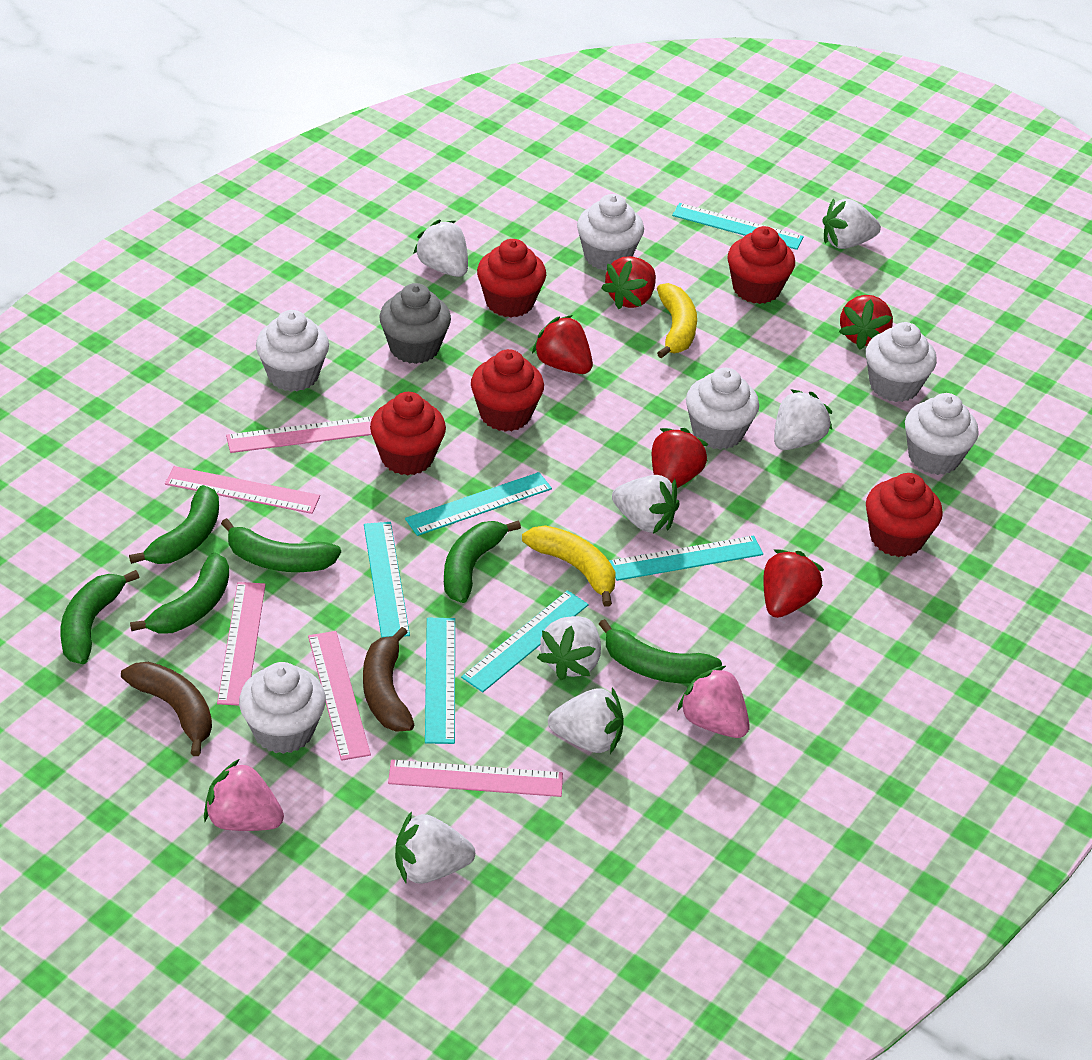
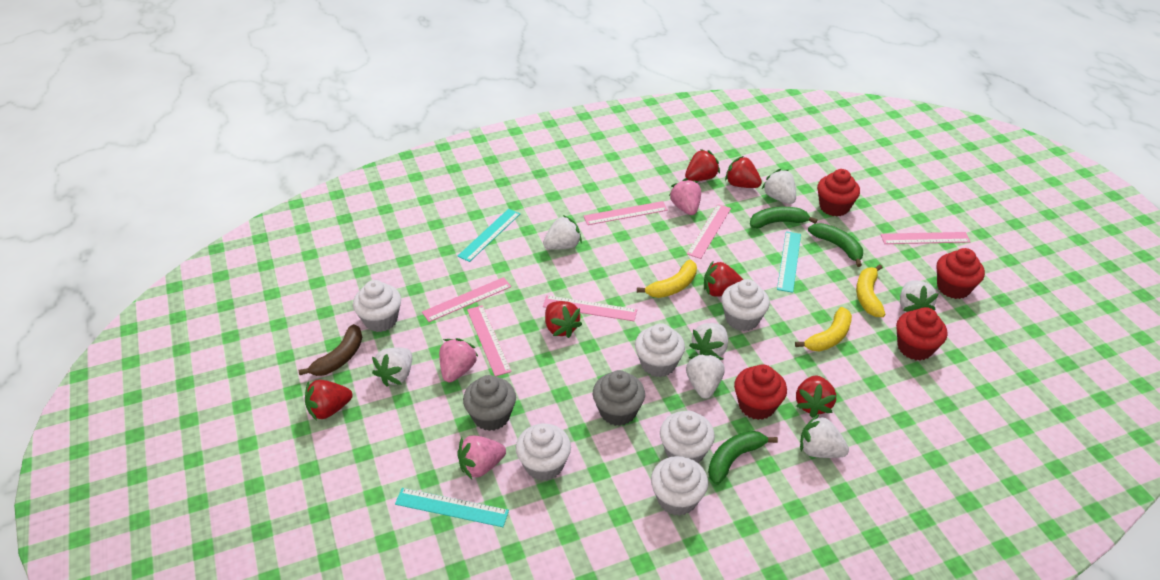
brown banana: [121,662,212,756] [363,627,414,732] = 2 -> [299,324,362,376] = 1
green banana: [60,570,139,664] [129,485,219,564] [130,553,229,633] [221,518,341,572] [444,520,521,603] [599,619,722,684] = 6 -> [708,431,778,485] [750,207,817,229] [808,223,863,267] = 3
grey cupcake: [379,283,451,364] = 1 -> [463,375,516,431] [593,370,645,426] = 2
pink ruler: [165,466,320,514] [217,582,266,706] [226,416,373,453] [308,631,371,761] [388,760,563,797] = 5 -> [422,277,511,322] [467,305,512,377] [543,295,637,321] [584,201,668,225] [687,204,731,259] [881,232,970,244] = 6
pink strawberry: [204,759,284,831] [677,666,750,738] = 2 -> [439,338,478,382] [457,435,506,479] [669,178,701,215] = 3
red cupcake: [370,392,446,476] [471,349,544,432] [477,239,546,317] [728,226,795,304] [866,473,943,557] = 5 -> [734,364,787,420] [817,169,860,217] [896,307,947,360] [937,248,985,299] = 4
red strawberry: [532,315,593,374] [602,256,656,310] [652,428,708,488] [763,549,824,618] [839,295,893,350] = 5 -> [305,380,352,421] [545,301,582,338] [685,149,720,181] [704,261,743,297] [725,156,762,188] [796,375,836,418] = 6
turquoise ruler: [364,522,410,638] [405,472,552,536] [425,618,455,744] [461,590,589,692] [609,536,763,581] [672,203,804,250] = 6 -> [395,488,509,527] [457,209,520,262] [777,231,801,293] = 3
yellow banana: [522,525,615,607] [657,283,697,358] = 2 -> [637,260,697,298] [795,307,852,351] [856,264,886,317] = 3

